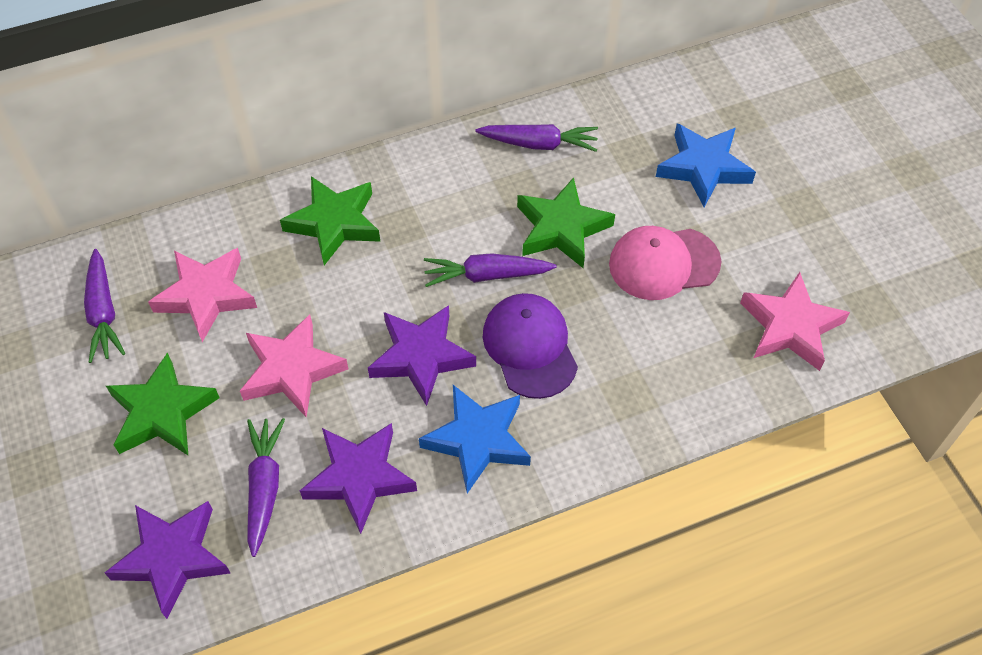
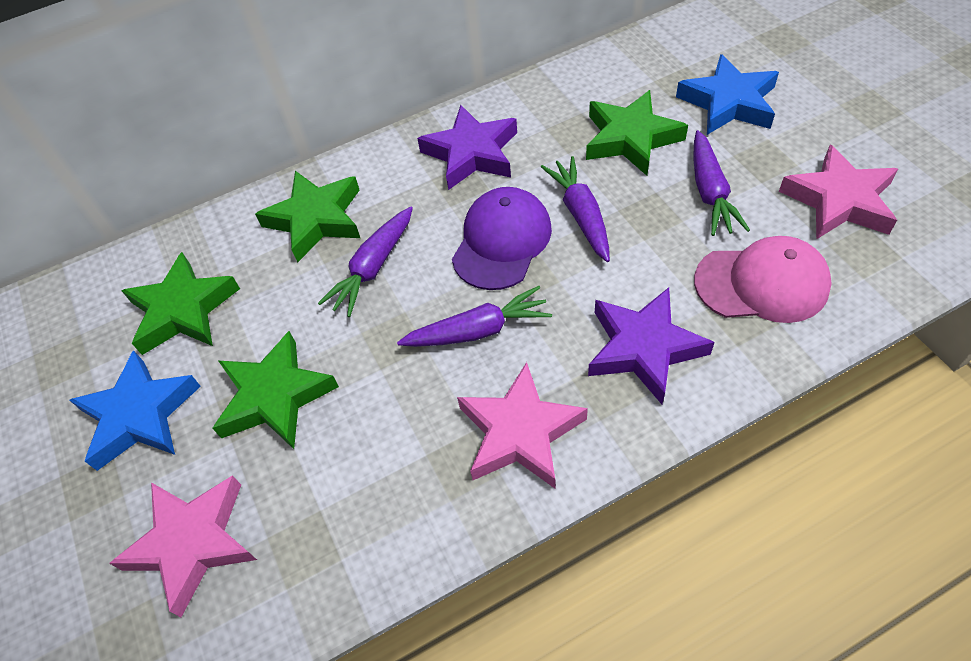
green star: [106,352,220,455] [280,176,381,265] [517,177,615,268] = 3 -> [121,252,240,355] [213,331,339,449] [255,171,360,262] [586,90,688,176] = 4
purple star: [105,501,230,619] [300,423,417,534] [368,305,476,406] = 3 -> [417,105,517,190] [588,287,715,404] = 2

